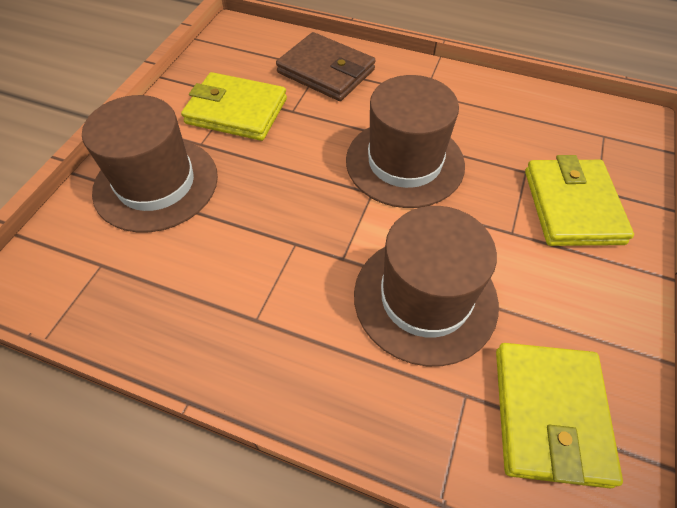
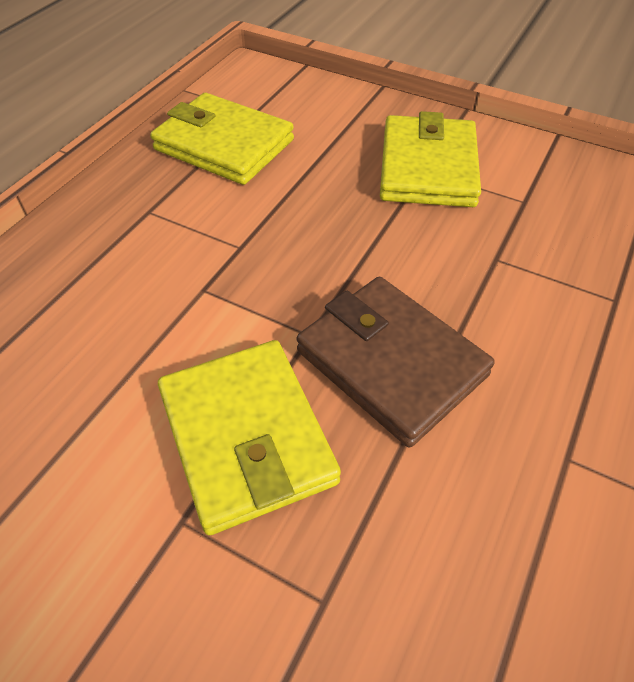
brown hat: [82,95,218,233] [346,75,465,208] [354,206,499,366] = 3 -> none = 0

